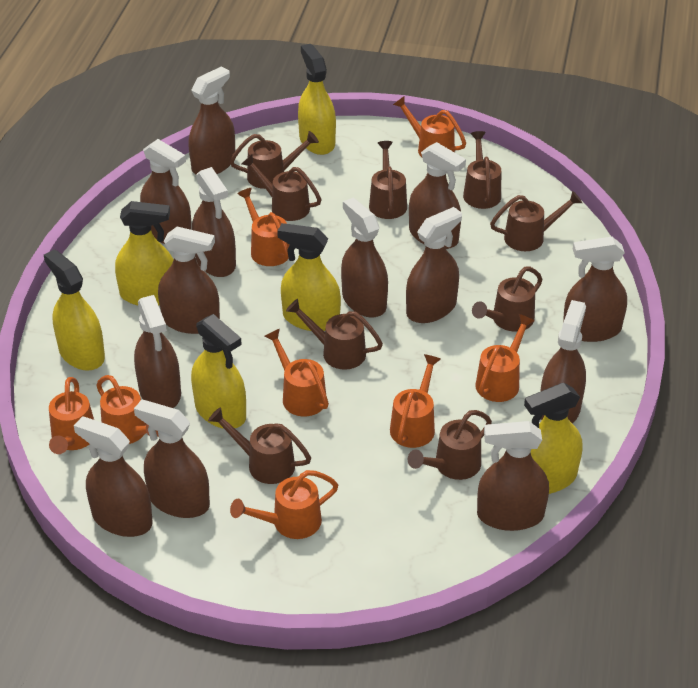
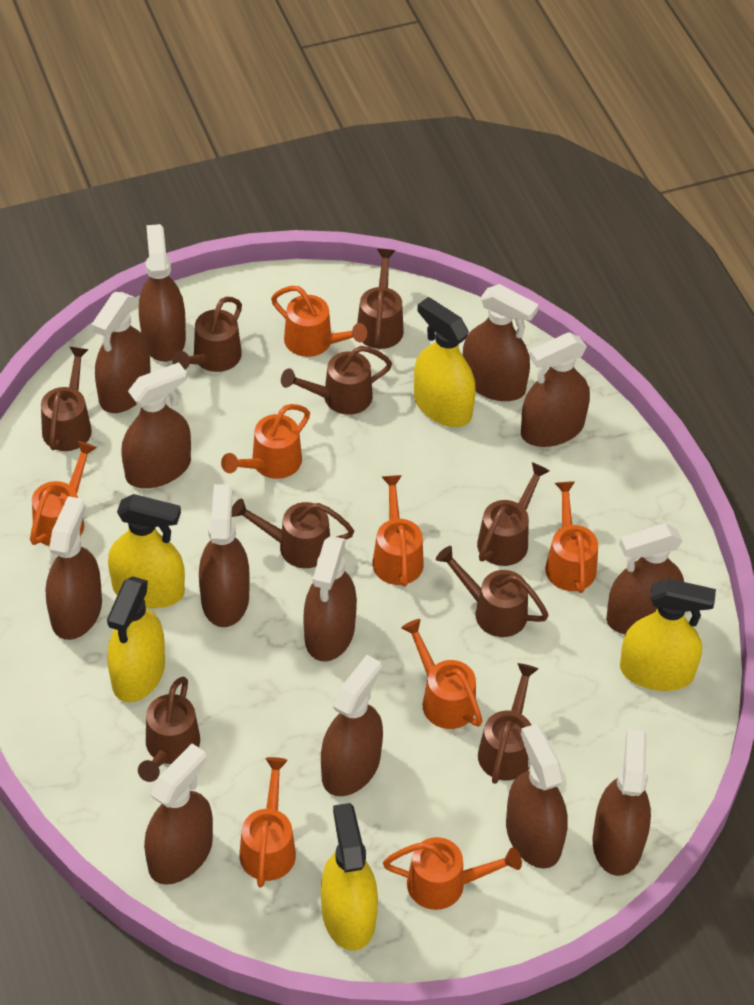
yellow spray bottle: [44,249,105,371] [115,201,174,305] [191,314,246,429] [277,223,341,331] [298,44,336,155] [524,383,582,494] = 6 -> [107,576,165,703] [108,494,185,608] [321,803,378,951] [414,297,476,427] [620,578,716,691] = 5

